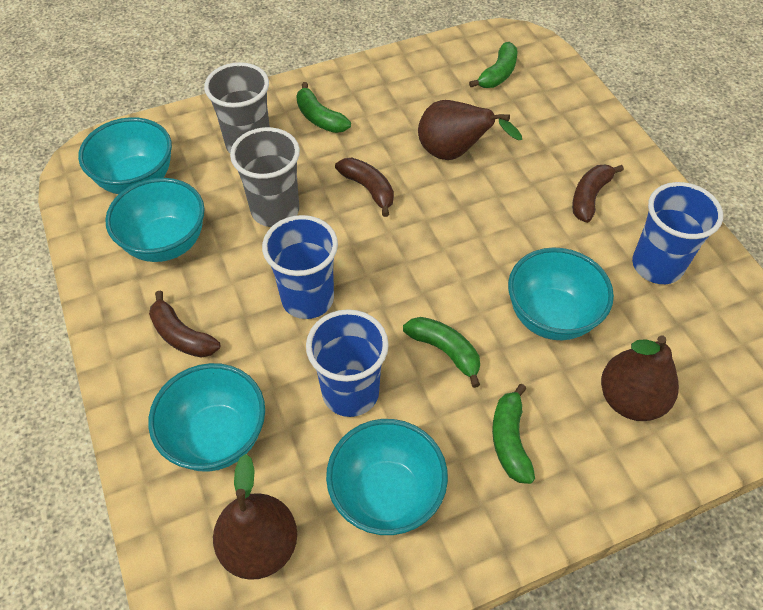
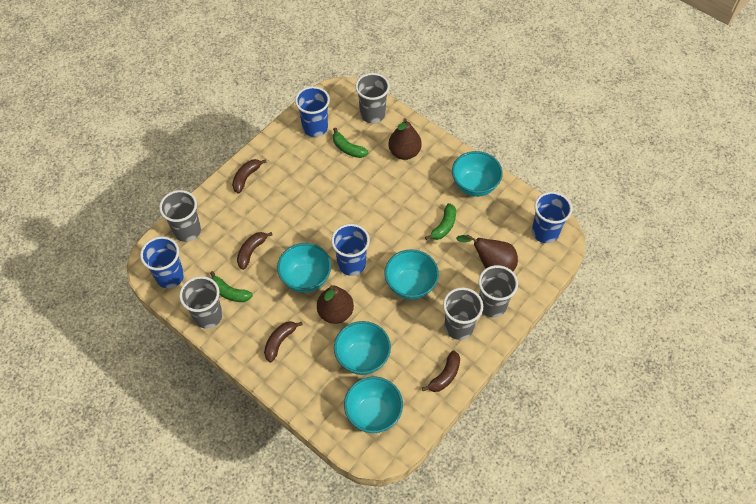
blue cup: [262,215,338,319] [306,309,389,417] [632,182,723,284] = 3 -> [140,236,184,288] [295,86,330,137] [331,224,370,276] [532,192,572,243] = 4
brown banana: [149,291,220,358] [335,158,394,217] [572,165,624,223] = 3 -> [232,159,267,194] [237,232,272,270] [264,321,303,363] [422,350,460,392] = 4
green banana: [296,82,351,133] [403,317,480,388] [469,42,517,88] [492,384,535,484] = 4 -> [210,271,253,302] [333,128,368,158] [425,203,456,240] = 3
grey cup: [204,62,270,153] [230,127,300,227] = 2 -> [159,190,201,242] [179,276,223,328] [355,73,390,123] [443,287,483,340] [478,265,518,317] = 5

